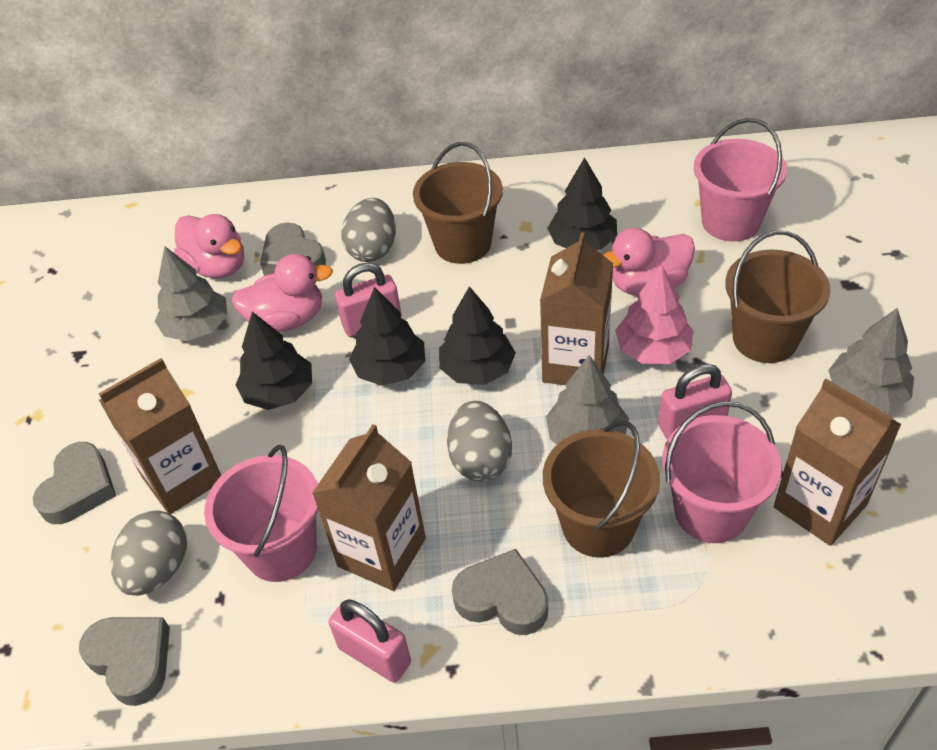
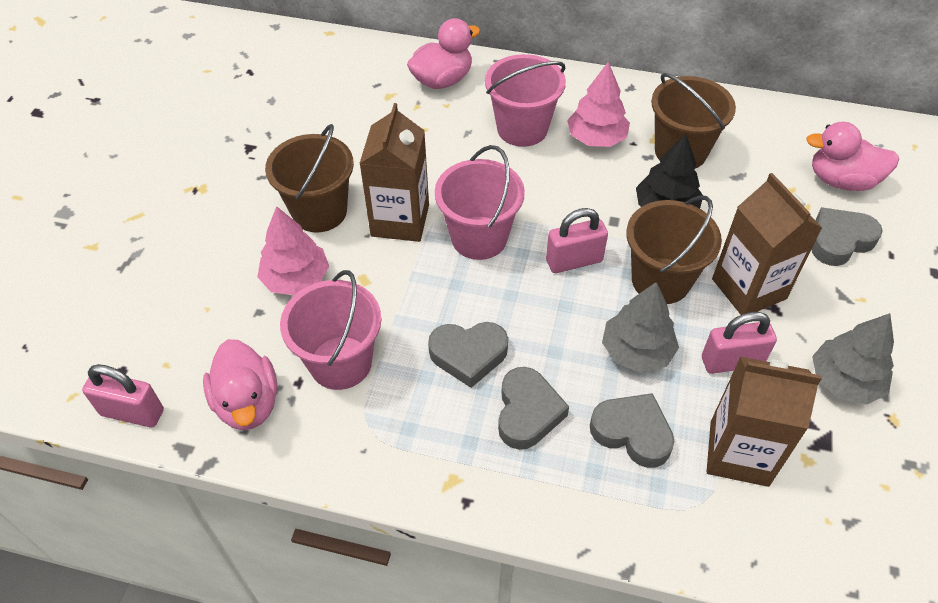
black tree: [235,312,312,410] [349,287,425,386] [439,286,516,385] [547,157,617,250] = 4 -> [636,133,703,208] = 1
brown carton: [99,358,221,514] [312,424,426,591] [540,232,613,385] [774,379,902,546] = 4 -> [359,103,429,242] [707,357,822,487] [712,173,822,315] = 3
grey egg: [111,510,187,596] [342,198,396,262] [447,401,512,481] = 3 -> none = 0
grey tree: [155,247,227,341] [546,355,629,444] [828,308,914,411] = 3 -> [602,282,679,373] [812,313,894,404] = 2
pink tree: [615,265,694,364] = 1 -> [257,206,329,295] [567,62,630,147] = 2

